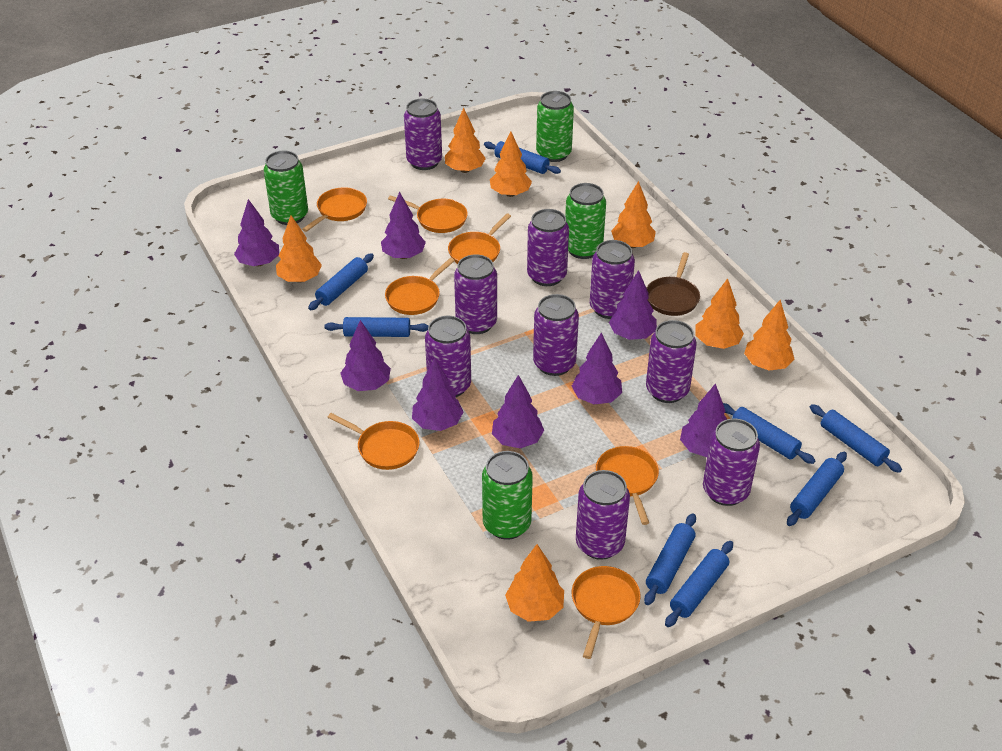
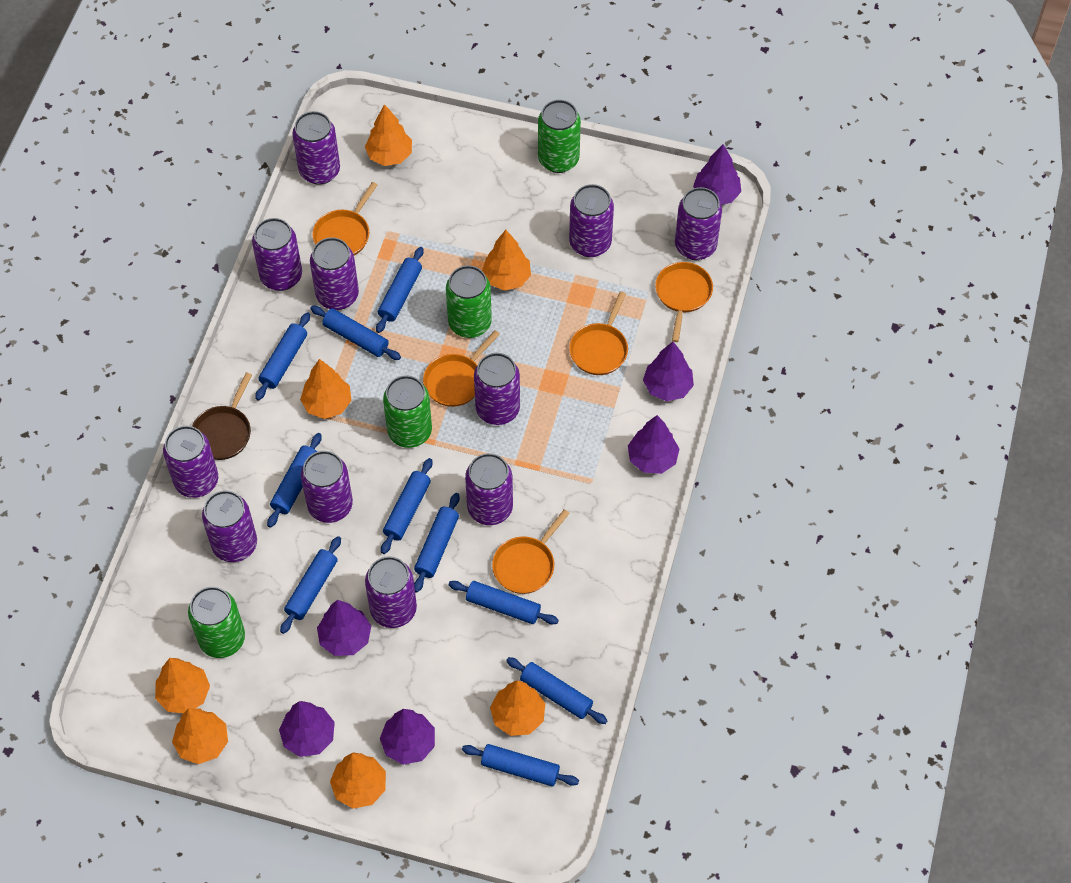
blue rolling pin: [308,253,374,310] [324,317,429,337] [484,141,561,174] [644,513,696,605] [665,541,733,627] [723,403,816,464] [787,452,847,526] [810,404,902,473] = 8 -> [255,312,310,401] [267,433,322,528] [280,536,341,634] [310,306,401,360] [376,247,424,333] [381,458,432,554] [414,493,460,593] [449,581,559,624] [462,744,579,786] [506,657,608,724] = 10
orange pan: [302,187,367,232] [327,413,420,470] [385,258,455,315] [388,195,468,233] [448,214,511,264] [572,566,641,659] [596,446,659,525] = 7 -> [312,182,377,255] [423,331,500,407] [492,509,570,594] [569,291,628,375] [655,262,713,342] = 5
purple can: [404,98,442,170] [425,316,471,397] [454,254,497,334] [527,209,569,286] [533,294,579,376] [576,470,630,560] [590,240,635,319] [646,320,697,403] [703,419,760,506] = 9 -> [163,426,218,498] [202,491,257,562] [252,218,302,291] [292,111,340,185] [301,451,353,523] [310,237,359,310] [365,556,417,628] [465,453,513,525] [474,353,520,425] [569,184,614,257] [675,187,722,260] = 11
purple tree: [234,199,279,266] [341,320,391,391] [381,192,426,259] [412,358,463,431] [492,375,544,448] [572,332,622,405] [609,270,657,340] [680,383,727,457] = 8 -> [279,701,335,757] [317,600,371,656] [380,709,435,765] [628,415,680,474] [643,342,694,401] [693,144,741,205] = 6

